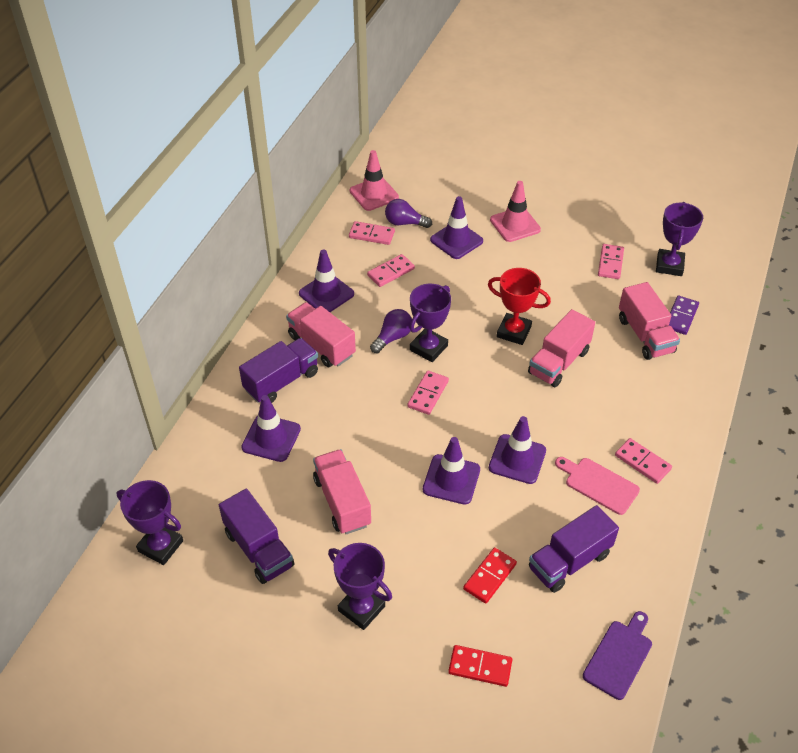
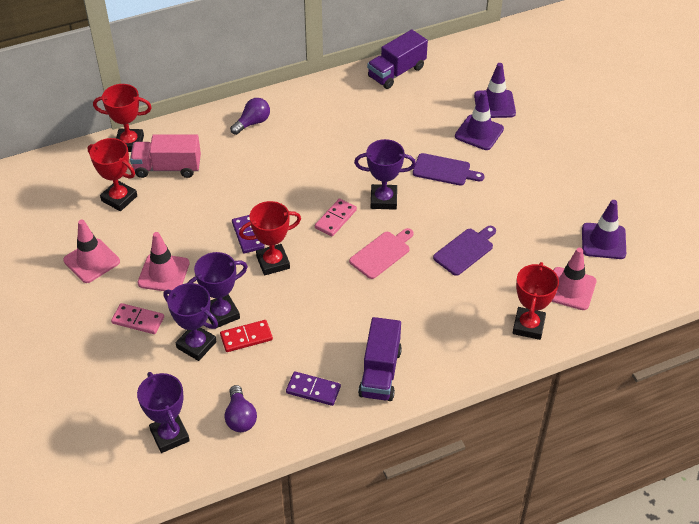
pink domino: [349,221,395,245] [367,254,415,287] [408,371,449,415] [598,244,624,279] [615,438,672,484] = 5 -> [111,303,164,334] [315,199,357,237] = 2
pink traffic cone: [350,150,399,211] [490,181,541,242] = 2 -> [63,220,120,283] [138,232,190,291] [551,248,596,310] = 3
pink truck: [286,302,356,367] [313,449,371,534] [528,309,595,387] [619,282,680,360] = 4 -> [130,134,201,178] = 1
purple cutting board: [583,611,652,700] = 1 -> [413,153,484,186] [433,226,496,276] = 2
purple domino: [669,295,699,335] = 1 -> [232,215,265,253] [286,371,341,406] = 2
purple traffic cone: [241,395,301,462] [299,250,354,312] [423,437,480,505] [430,196,483,259] [489,416,546,484] = 5 -> [455,91,504,150] [474,63,516,118] [582,200,626,259] = 3
purple truck: [219,489,295,584] [239,338,318,403] [529,505,619,593] = 3 -> [358,317,402,401] [367,29,428,89] = 2
red domino: [448,645,512,687] [463,548,517,604] = 2 -> [220,320,273,352] = 1
red trophy: [488,268,551,345] = 1 -> [88,138,137,211] [93,84,152,152] [239,201,301,275] [513,262,559,340] = 4

